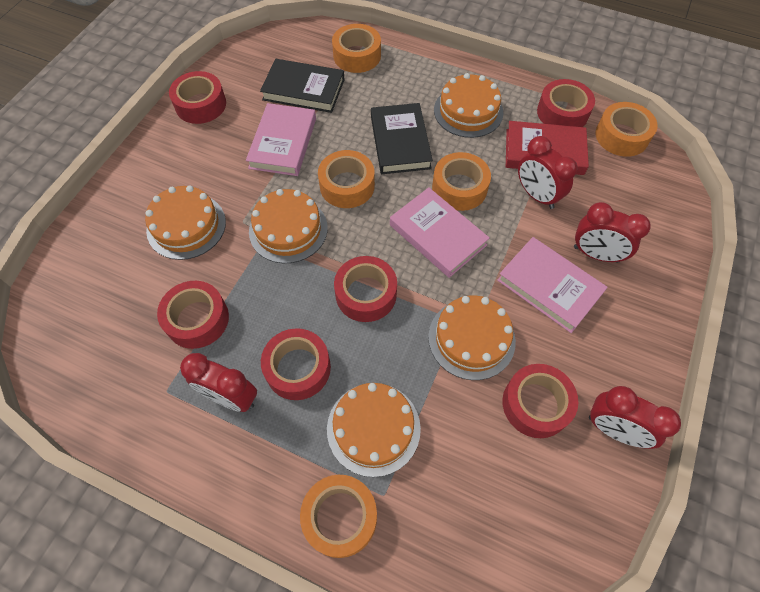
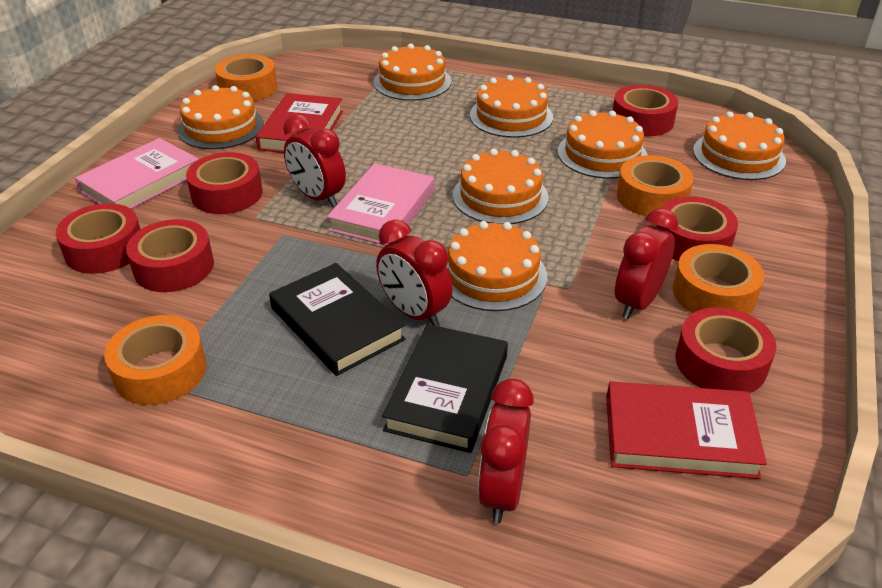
orange cake: [145,186,226,260] [249,189,328,263] [327,383,421,477] [428,295,516,380] [434,73,504,138] = 5 -> [177,85,264,149] [373,44,451,101] [446,221,547,311] [453,149,549,224] [470,75,553,138] [558,110,648,179] [693,111,786,180] = 7
orange tape: [300,475,377,558] [318,150,375,208] [332,24,381,73] [432,152,491,211] [596,102,658,157] = 5 -> [104,315,207,405] [215,54,277,101] [617,155,693,217] [673,244,764,314] = 4
pink book: [246,103,316,176] [390,187,489,278] [497,237,608,333] = 3 -> [75,138,199,209] [327,163,434,245] = 2
red book: [506,121,589,175] = 1 -> [256,93,343,153] [606,382,767,479] = 2

